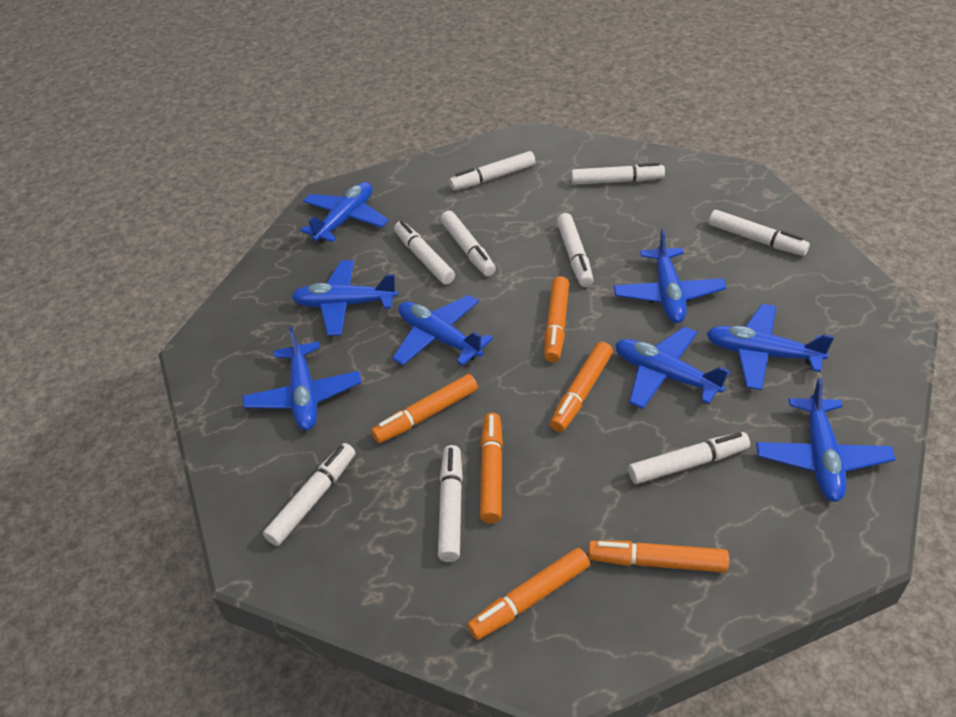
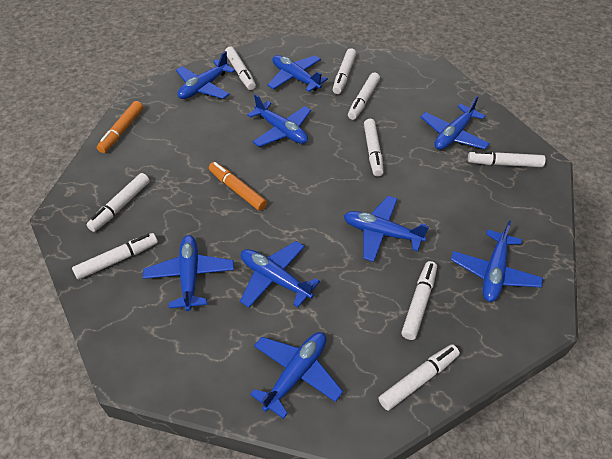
blue plane: [243,326,362,430] [292,260,398,336] [300,182,389,243] [392,295,493,366] [614,229,727,323] [615,326,730,409] [706,304,834,390] [756,378,896,502] = 8 -> [143,235,234,311] [176,51,235,99] [240,241,320,308] [247,94,311,147] [250,332,343,419] [267,55,328,92] [344,196,429,262] [421,96,490,150] [451,220,543,302] = 9
orange marker: [371,374,478,443] [467,548,590,640] [480,413,503,524] [544,276,569,362] [550,342,613,432] [588,541,729,573] = 6 -> [97,101,143,153] [209,162,267,211] = 2

